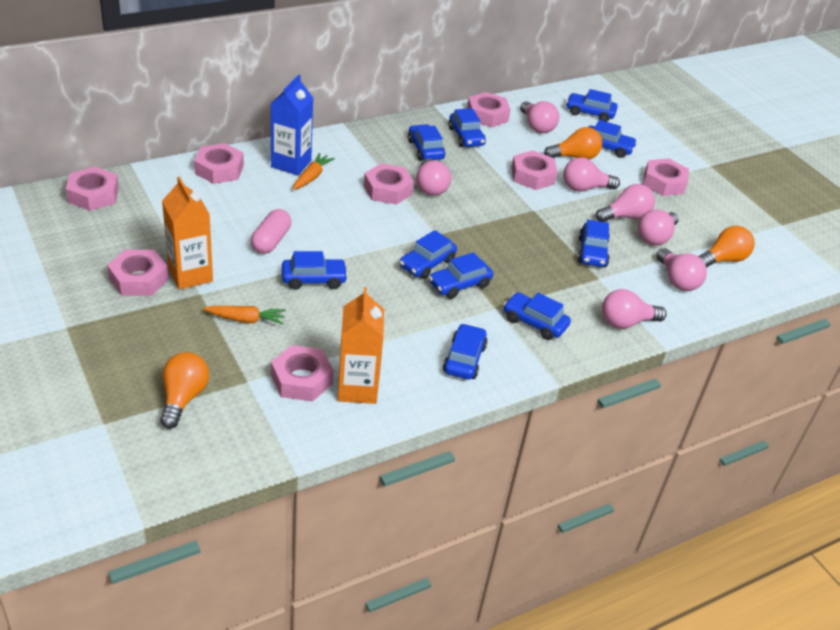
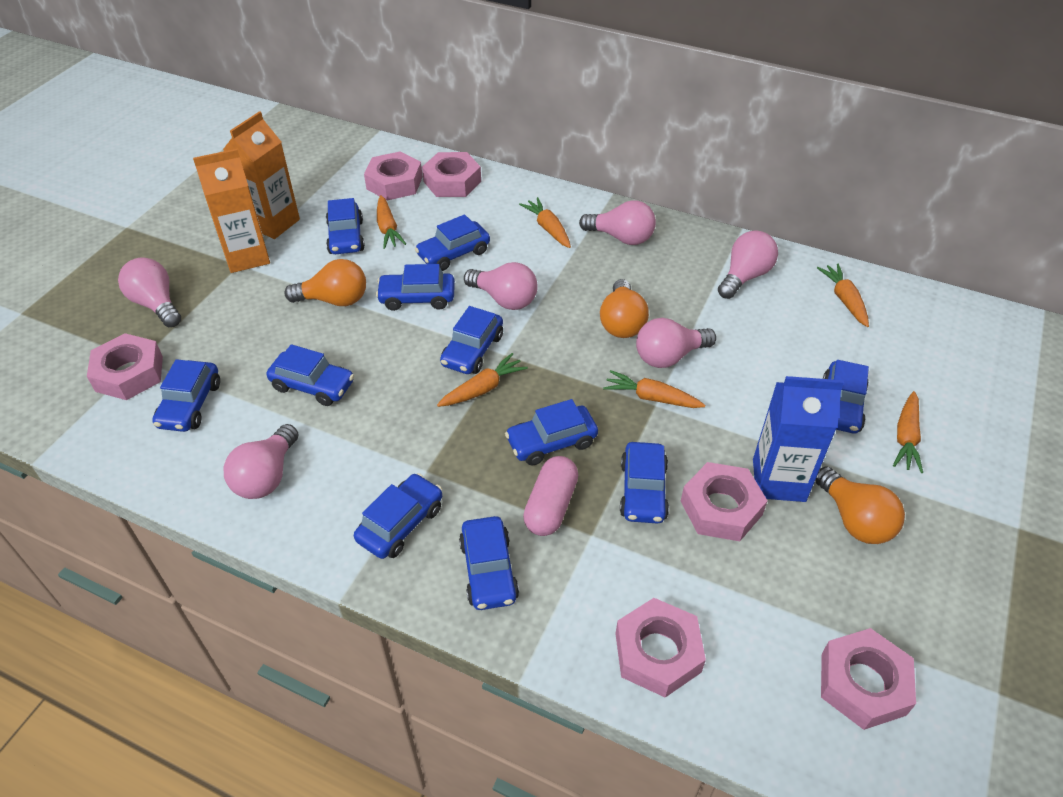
blue car: [282,251,348,290] [400,230,457,279] [408,124,445,161] [429,252,493,299] [443,324,488,380] [448,108,486,147] [503,292,571,340] [566,89,618,122] [578,220,610,267] [588,120,637,158] = 10 -> [152,359,220,432] [266,344,354,406] [326,198,365,254] [354,473,442,559] [376,264,455,311] [415,215,490,271] [440,306,503,374] [459,516,519,610] [505,399,598,466] [620,442,669,524] [823,360,869,433] = 11
orange carrot: [203,306,286,325] [293,153,335,190] = 2 -> [377,195,406,249] [437,353,528,407] [519,197,571,248] [603,370,705,408] [817,264,869,327] [893,391,923,473] = 6
pink light bulb: [416,158,451,196] [520,101,559,133] [563,157,620,192] [596,184,655,222] [602,289,667,329] [638,209,679,245] [656,248,707,291] = 7 -> [118,257,181,327] [224,424,299,499] [464,262,538,310] [579,200,656,245] [636,318,716,368] [718,230,778,299] = 6
pink nut: [66,166,119,211] [107,250,169,296] [194,143,244,184] [271,345,334,401] [364,163,414,205] [467,92,511,127] [511,150,558,190] [643,158,689,196] = 8 -> [87,333,163,400] [364,152,423,200] [422,152,481,197] [616,598,706,697] [681,462,768,541] [821,628,916,730] = 6

